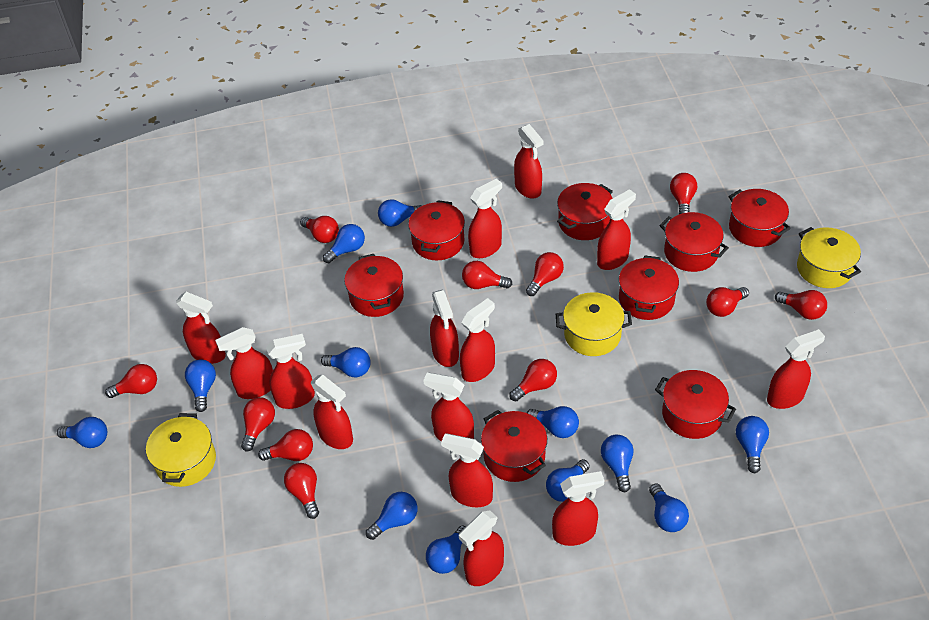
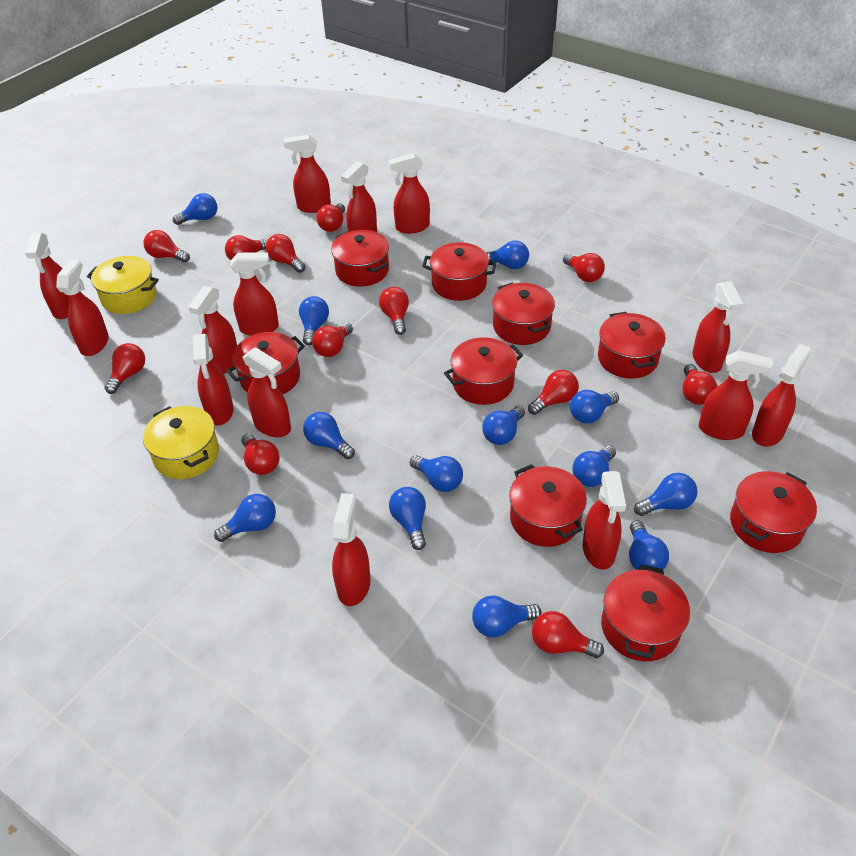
blue light bulb: [57,417,107,448] [185,359,216,412] [321,347,371,377] [323,224,365,263] [366,492,418,540] [378,199,422,227] [426,525,466,574] [527,406,579,438] [546,459,590,502] [601,435,633,492] [649,483,689,532] [736,416,769,473] = 12 -> [173,193,217,225] [214,494,276,542] [299,296,329,345] [303,412,355,459] [389,487,426,550] [410,455,463,492] [472,595,541,637] [482,406,525,445] [486,240,529,269] [570,390,619,423] [572,445,616,487] [629,520,669,570] [634,473,697,516] = 13
red light bulb: [105,364,157,398] [241,397,275,451] [258,429,313,461] [284,463,319,519] [300,216,339,243] [462,261,512,289] [509,359,557,401] [526,252,564,296] [670,173,697,214] [706,287,749,317] [775,290,827,320] = 11 -> [105,343,145,394] [143,230,190,262] [225,235,268,260] [241,434,280,475] [266,234,306,273] [312,323,353,357] [316,204,345,232] [379,287,409,335] [528,370,579,415] [532,611,604,658] [563,253,605,282] [683,364,717,405] = 12
red pot: [344,254,404,317] [408,200,465,260] [481,410,547,482] [557,183,613,240] [619,256,679,320] [655,370,736,439] [659,212,729,272] [728,189,791,247] = 8 -> [226,332,305,395] [331,230,389,287] [422,242,496,301] [444,337,523,405] [492,283,555,345] [509,464,587,547] [598,312,666,379] [601,564,690,661] [730,471,817,553] = 9
yellow pot: [146,413,216,487] [556,292,632,356] [797,227,861,288] = 3 -> [87,256,159,314] [143,406,219,479] = 2

